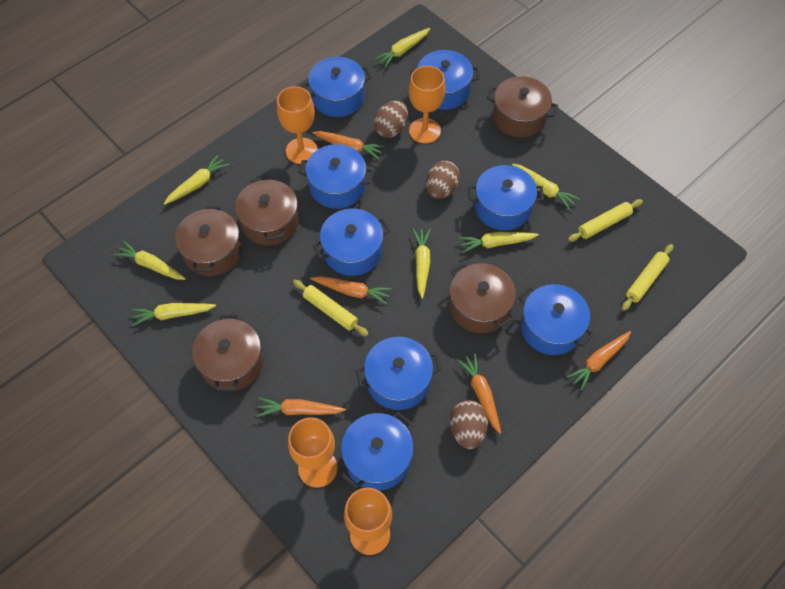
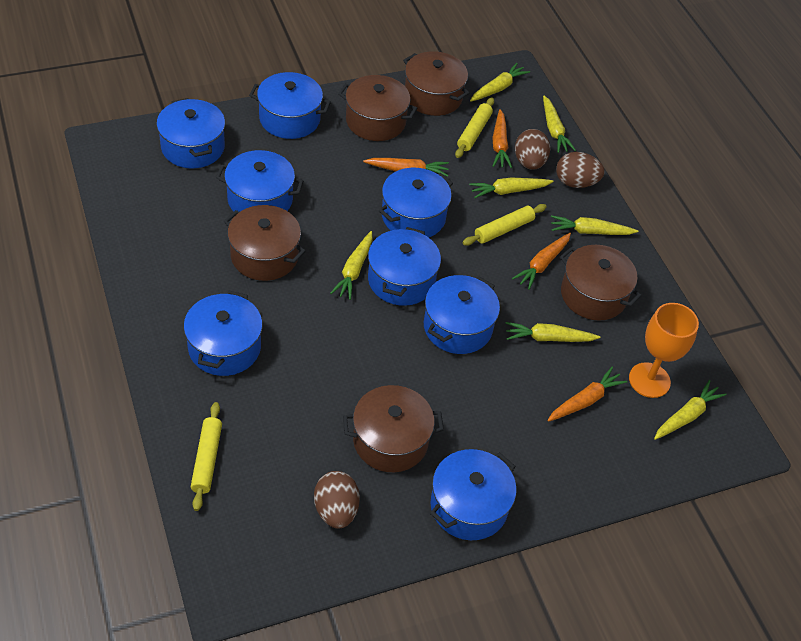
orange carrot: [257,398,346,417] [310,276,391,305] [312,131,385,159] [457,353,501,434] [567,331,631,391] = 5 -> [363,158,449,177] [492,109,512,168] [512,233,571,290] [547,367,628,422] = 4
orange goblet: [277,86,318,164] [288,417,337,488] [344,488,392,555] [409,66,446,144] = 4 -> [629,303,699,398] = 1

